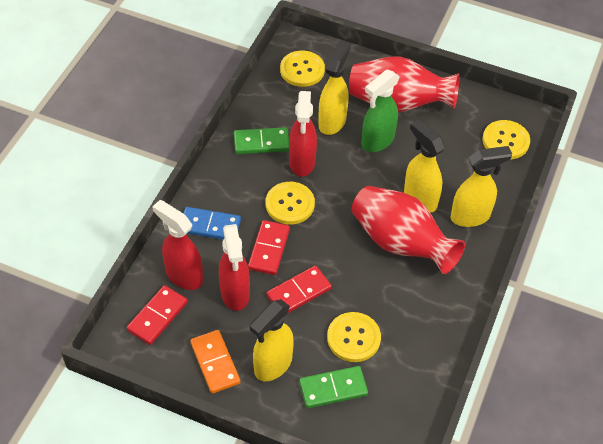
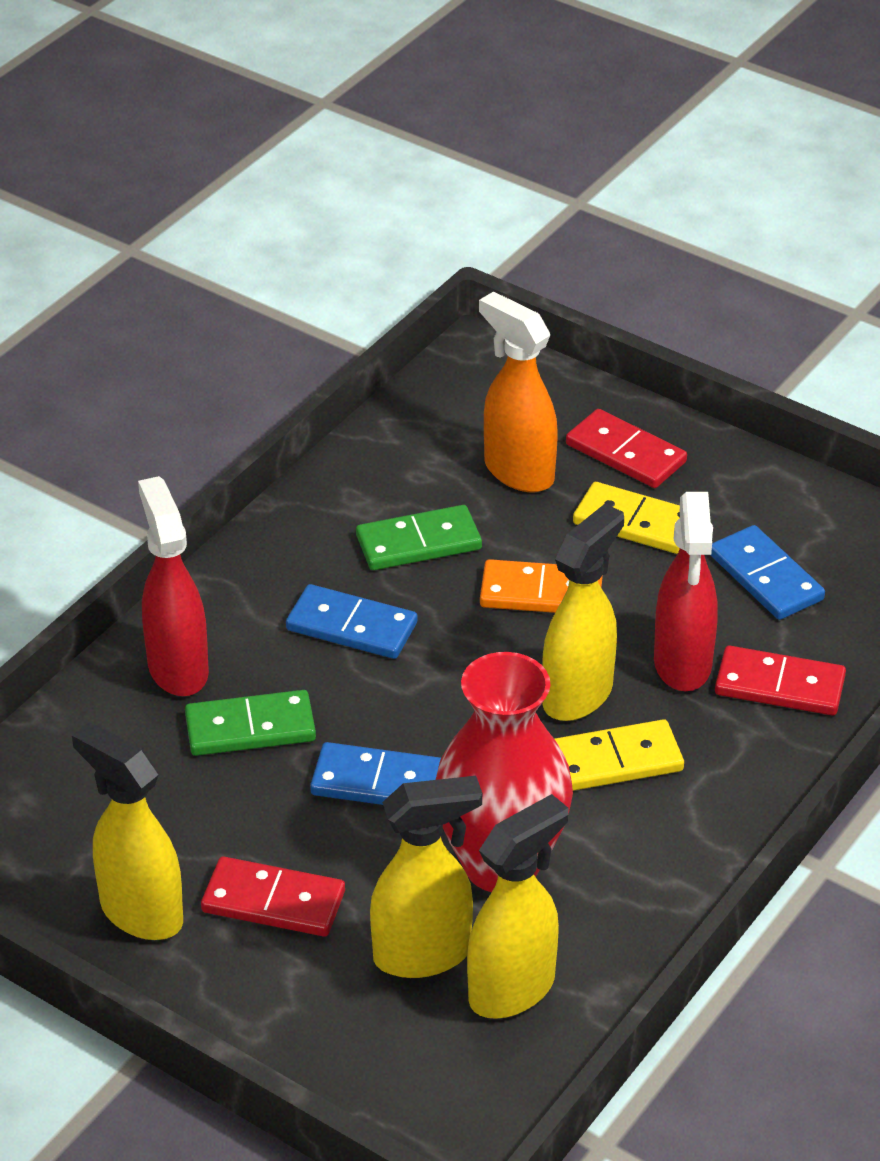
blue domino: [183,207,241,240] = 1 -> [286,584,417,659] [310,742,441,805] [710,525,825,620] = 3
green spray bottle: [362,69,400,152] = 1 -> none = 0
orange spray bottle: none = 0 -> [479,291,558,492] = 1
red spray bottle: [152,200,203,290] [219,224,250,311] [289,91,317,177] = 3 -> [138,476,209,696] [654,492,718,691] = 2
red vase: [349,56,459,112] [352,186,465,274] = 2 -> [436,652,573,892] = 1
yellow button: [266,182,315,225] [280,51,325,87] [327,312,381,362] [482,120,530,159] = 4 -> none = 0
yellow domino: none = 0 -> [555,719,684,791] [573,482,680,554] = 2

